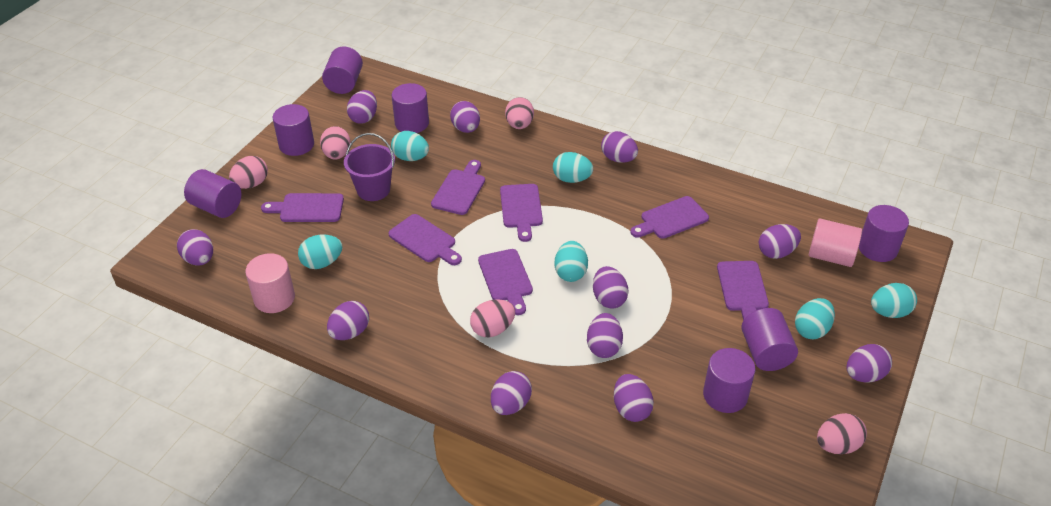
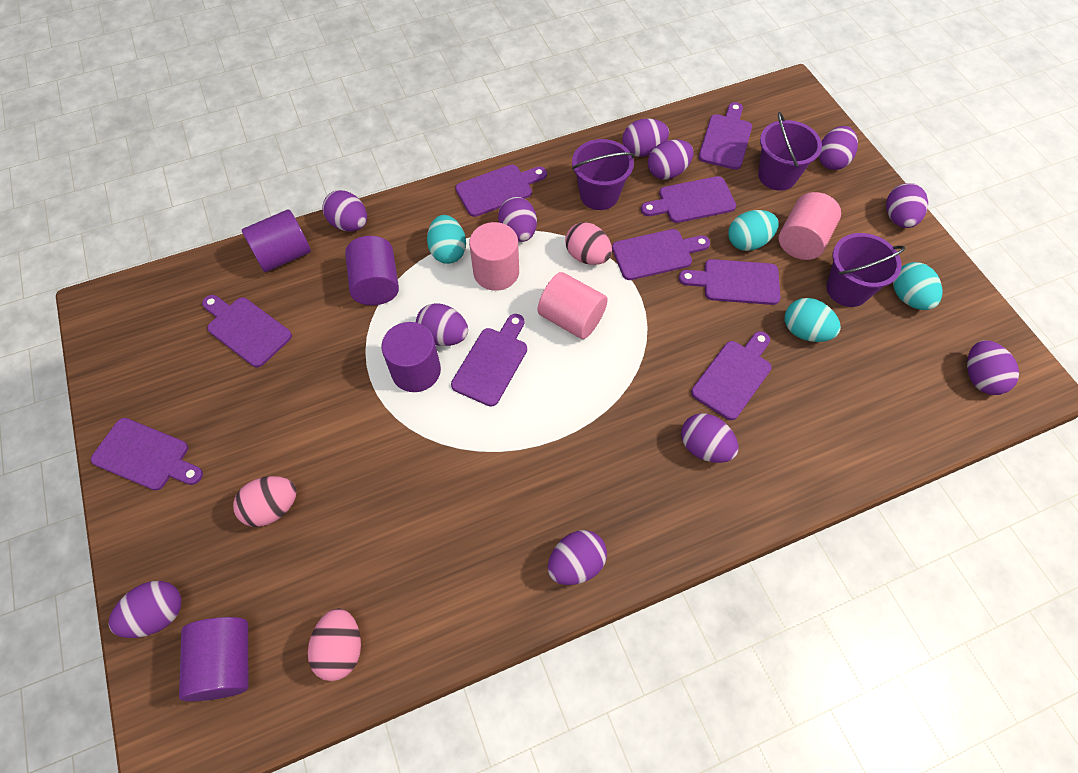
pink cylinder: [245,253,295,313] [809,219,862,267] = 2 -> [469,222,519,291] [538,272,608,339] [779,192,841,260] = 3
pink egg: [229,156,268,189] [320,126,350,160] [470,299,515,337] [505,97,534,129] [817,413,867,454] = 5 -> [233,476,297,527] [308,608,361,681] [565,222,612,265] = 3
purple bucket: [344,133,395,201] = 1 -> [572,139,635,210] [758,112,822,191] [826,233,905,307] = 3
purple cutting board: [261,193,344,222] [389,214,462,265] [431,160,485,215] [478,249,533,315] [500,184,543,242] [630,196,709,239] [717,261,769,321] = 7 -> [91,418,203,491] [202,295,292,367] [451,314,527,407] [455,165,547,217] [612,229,710,280] [641,176,736,223] [678,259,780,305] [691,331,771,420] [698,102,752,170] = 9
purple cylinder: [184,169,241,218] [273,104,314,156] [322,47,363,94] [392,83,429,133] [703,348,755,413] [741,308,798,371] [859,205,909,262] = 7 -> [179,617,248,701] [242,209,311,272] [345,236,399,305] [382,322,441,392] = 4
turquoise egg: [298,235,343,269] [391,131,429,161] [553,152,593,183] [554,241,588,282] [795,298,835,339] [871,283,917,318] = 6 -> [427,215,466,264] [728,210,779,251] [785,298,841,342] [893,262,942,310] = 4

